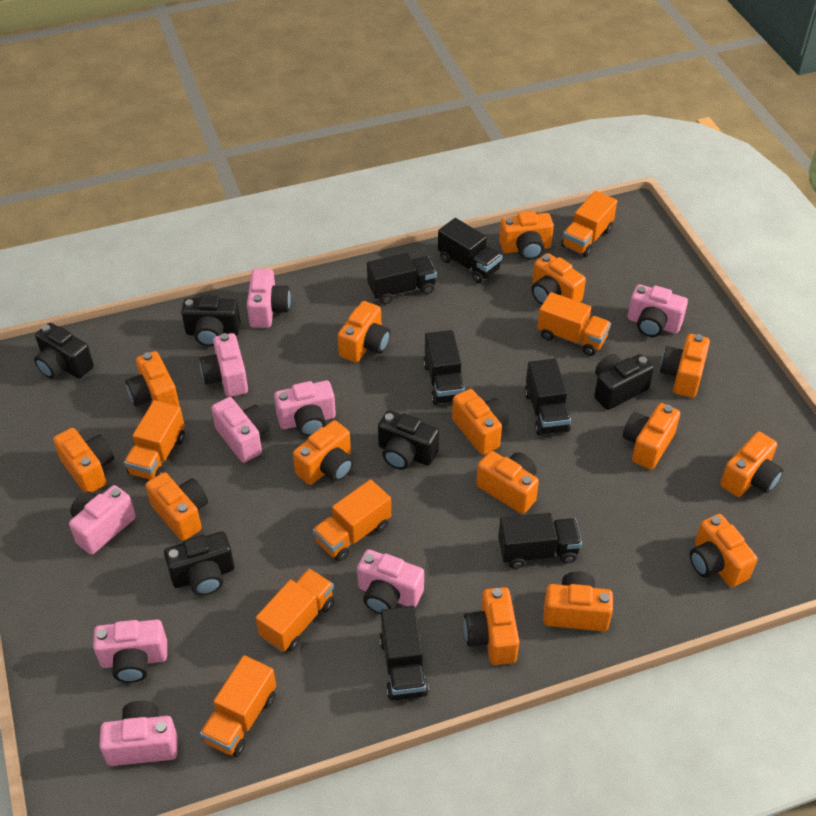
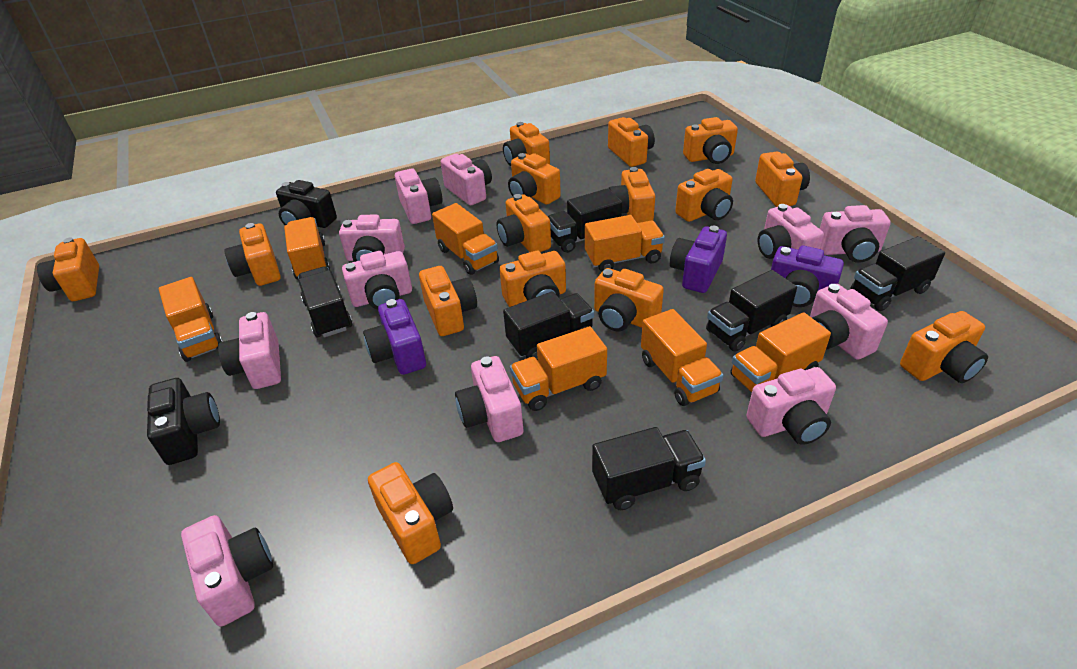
black camera: [34,323,94,379] [164,531,234,596] [181,295,240,346] [378,410,439,470] [594,354,654,410] = 5 -> [147,378,220,465] [276,180,337,228] = 2
orange truck: [124,400,185,480] [200,655,276,757] [256,568,334,652] [313,479,391,562] [537,292,611,356] [561,191,617,257] = 6 -> [158,277,223,362] [284,217,330,279] [432,203,499,275] [510,326,607,411] [585,215,665,272] [641,309,723,406] [730,312,831,393] = 7
pink camera: [69,485,136,555] [93,620,167,683] [99,701,178,766] [200,333,248,397] [211,397,269,463] [247,269,291,328] [274,381,336,436] [357,549,424,614] [628,284,688,337] = 9 -> [181,515,273,627] [218,312,281,389] [339,214,405,262] [342,251,412,310] [395,169,443,224] [441,154,492,205] [455,356,523,442] [746,367,836,445] [757,204,824,259] [810,283,888,360] [820,205,891,263] = 11
purple camera: none = 0 -> [363,299,426,375] [670,226,727,293] [771,246,844,307] = 3

